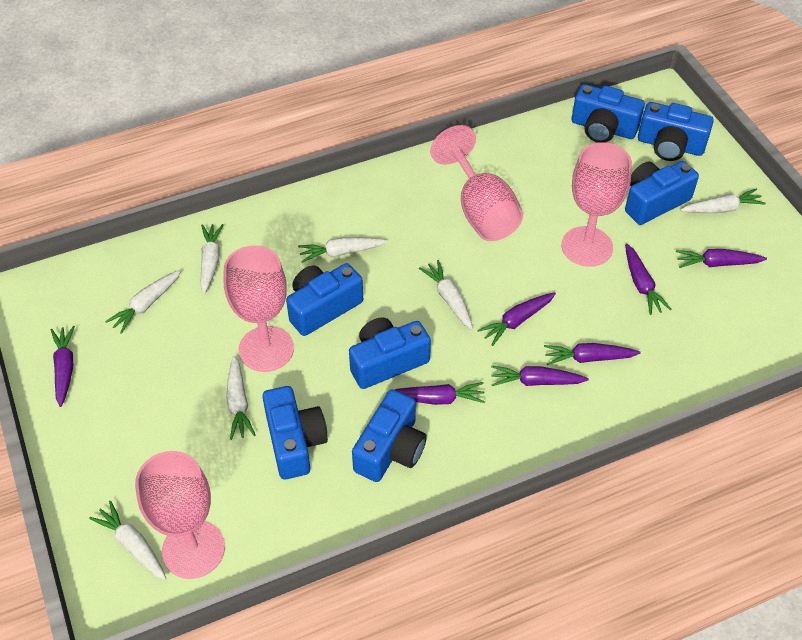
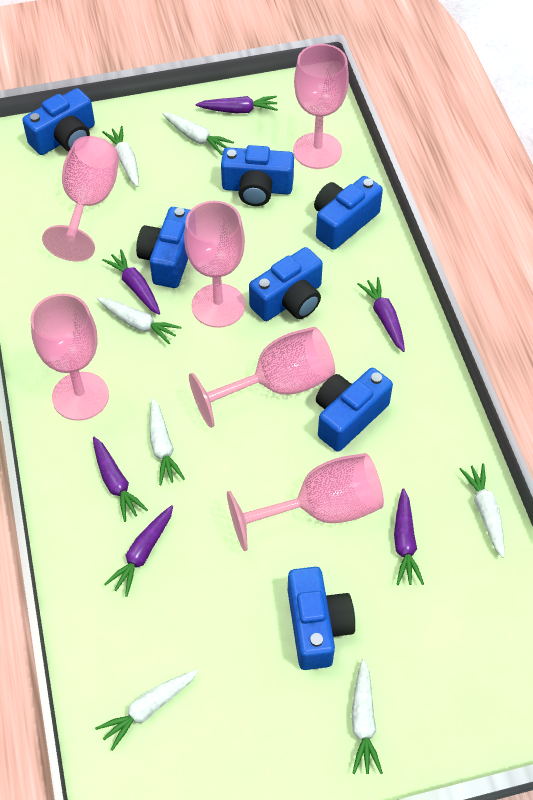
pink goblet: [135,451,225,579] [224,245,294,372] [430,125,523,241] [561,142,632,267] = 4 -> [31,293,109,421] [42,136,119,262] [184,201,245,328] [189,327,335,428] [227,453,384,551] [293,44,349,169] = 6
purple carrot: [51,326,75,407] [387,382,485,405] [477,292,556,346] [491,365,589,386] [544,343,641,365] [625,244,672,315] [676,249,767,268] = 7 -> [93,437,148,522] [102,249,160,315] [104,505,173,597] [196,96,278,113] [357,277,405,352] [394,488,424,585] = 6

